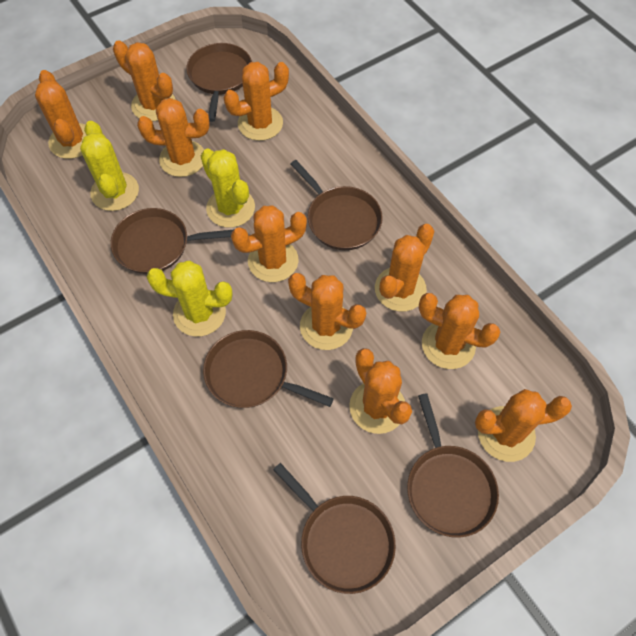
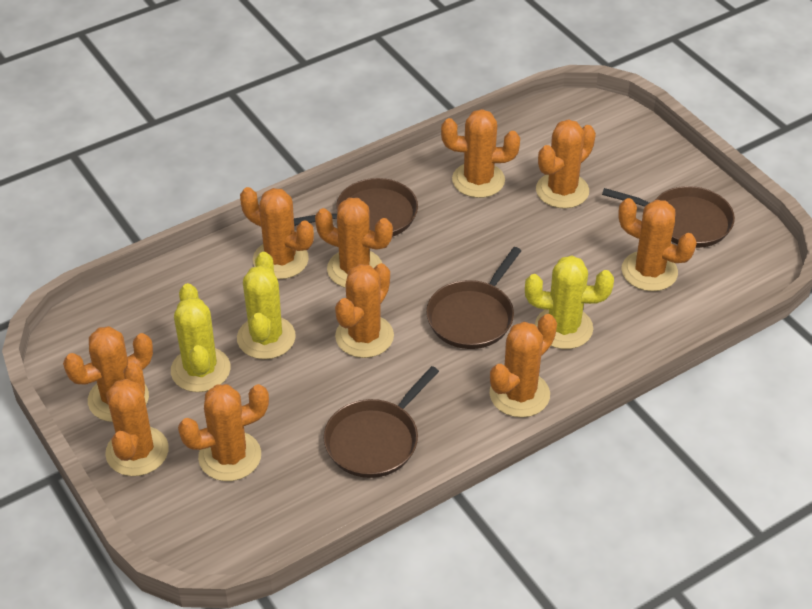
brown pan: [111,208,233,274] [186,43,252,122] [203,330,334,408] [273,463,396,594] [291,160,383,250] [407,393,499,538] = 6 -> [294,178,418,237] [323,366,439,478] [426,247,521,349] [602,186,735,248] = 4

